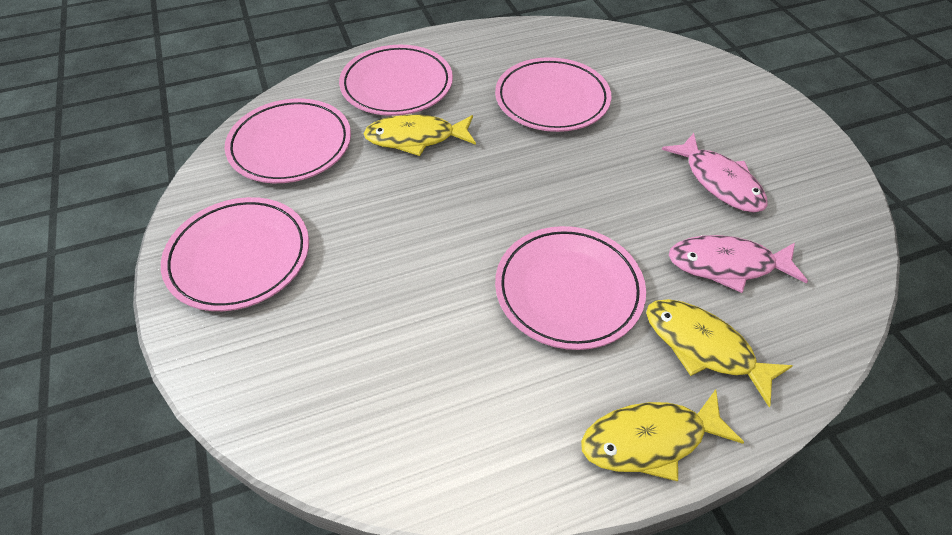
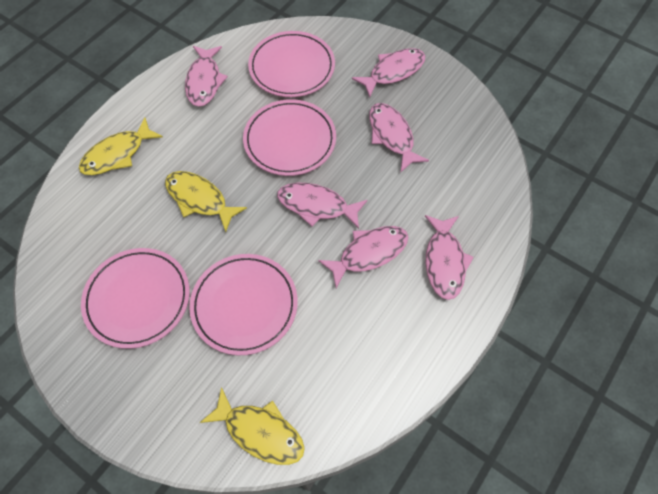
pink fish: [662,133,768,213] [669,235,808,293] = 2 -> [185,46,228,107] [277,183,368,229] [318,226,408,288] [352,48,425,98] [369,103,429,173] [425,215,473,300] = 6
pink plate: [161,197,309,311] [225,99,351,183] [339,45,453,116] [495,57,612,132] [495,226,646,350] = 5 -> [81,248,190,349] [189,254,298,355] [243,99,336,176] [248,31,335,97] = 4

